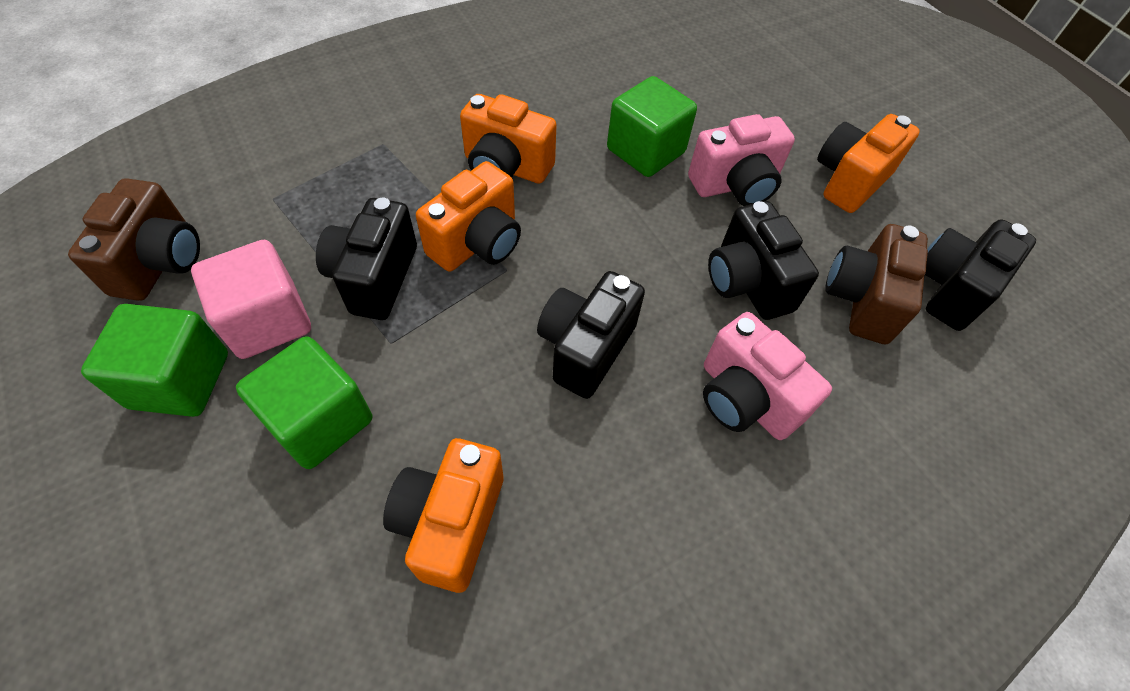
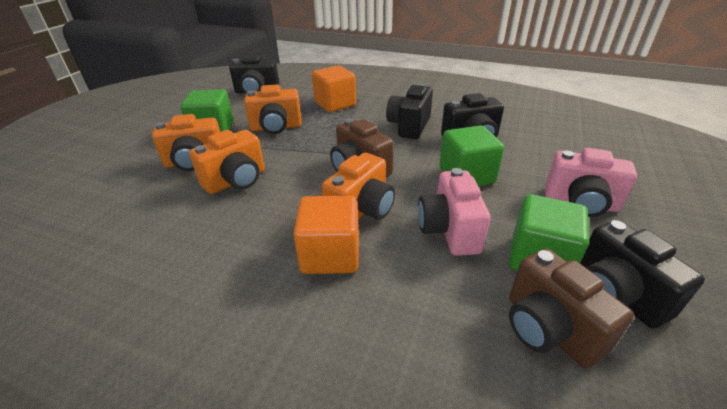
orange cube: none = 0 -> [293,196,359,274] [312,65,356,112] = 2
pink cube: [191,240,311,359] = 1 -> none = 0

